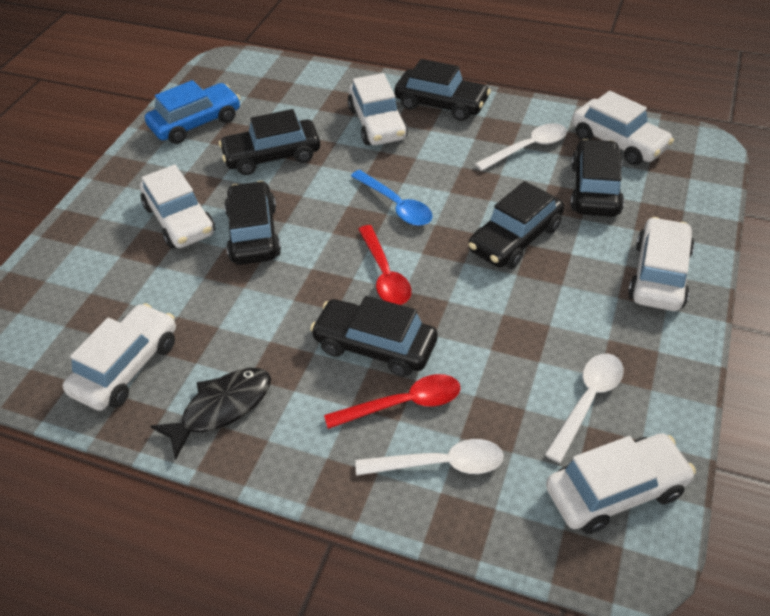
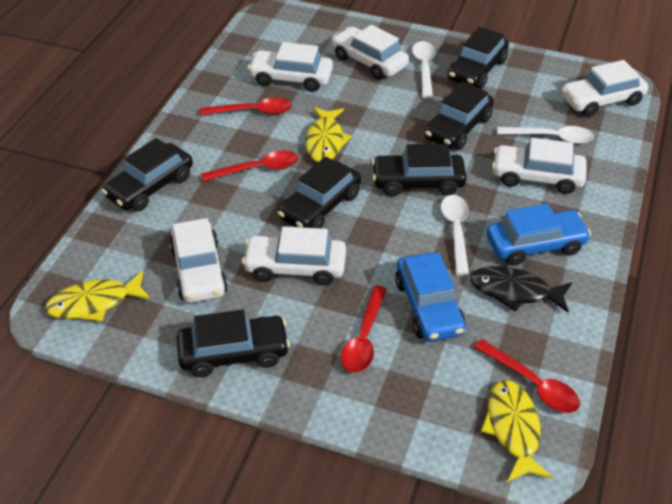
blue car: [145,80,240,144] = 1 -> [395,253,466,342] [486,204,591,266] = 2
blue spoon: [351,170,433,226] = 1 -> none = 0
red spoon: [324,374,460,429] [358,225,411,305] = 2 -> [200,98,292,115] [201,150,298,182] [340,286,387,373] [474,339,580,413] = 4
yellow fish: none = 0 -> [45,271,151,322] [305,107,352,162] [481,380,552,482] = 3

